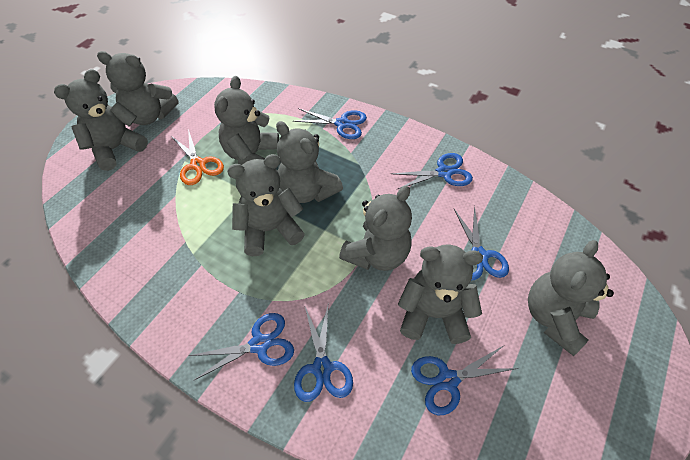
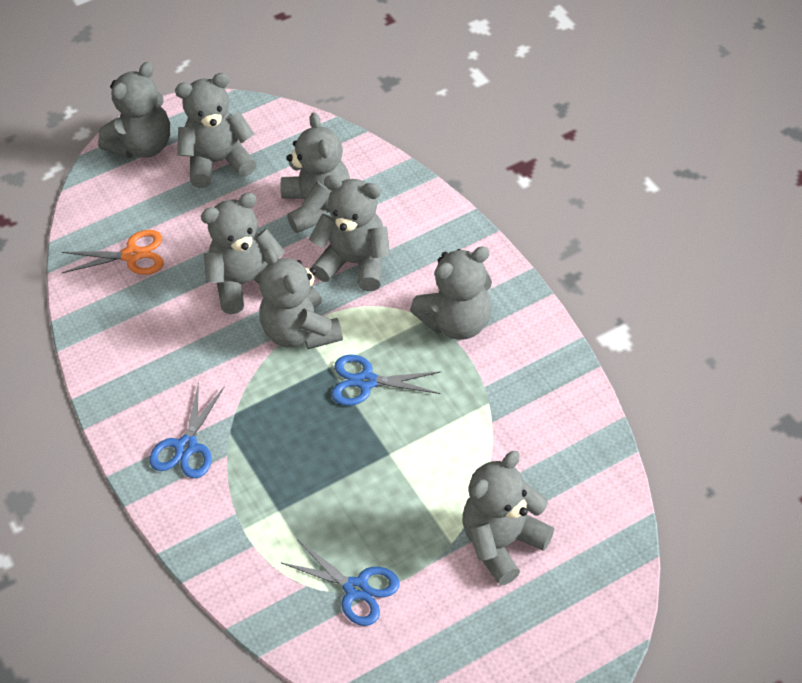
blue scissors: [188,313,294,380] [293,108,367,139] [294,302,353,402] [391,153,473,189] [411,346,518,415] [454,206,509,280] = 6 -> [149,382,224,478] [280,539,400,626] [332,355,442,406] = 3

